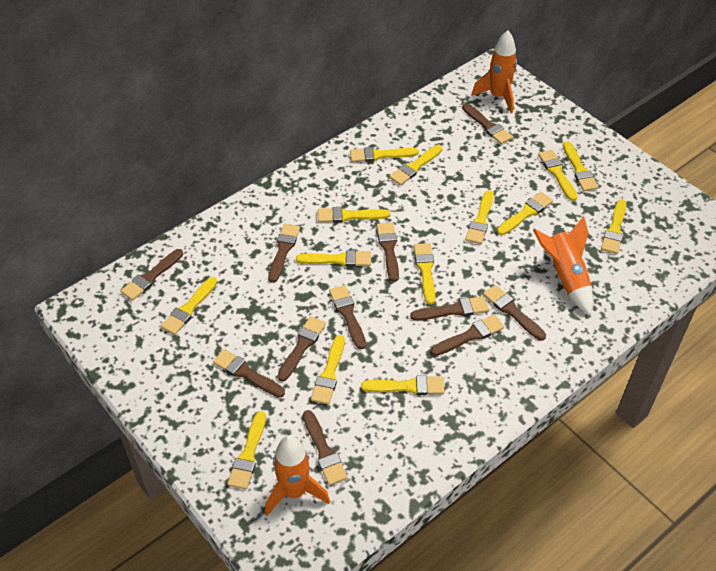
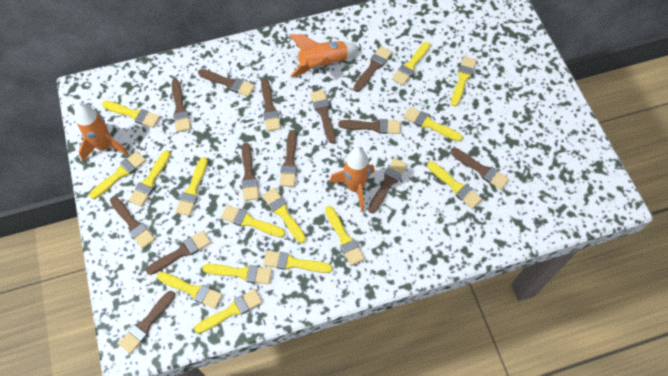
brown brush: [121,249,183,301] [213,349,285,398] [268,224,300,283] [278,316,326,382] [303,410,347,485] [329,285,366,349] [377,223,399,282] [410,296,489,320] [431,314,504,356] [462,103,513,144] [483,285,546,341] = 11 -> [110,196,155,249] [119,291,175,354] [146,231,211,275] [172,80,191,132] [198,69,255,96] [241,143,259,201] [261,79,281,131] [280,130,297,187] [310,90,336,143] [338,119,401,134] [354,46,392,92] [368,158,407,213] [450,148,509,190] = 13
yellow brush: [161,277,217,335] [227,411,266,489] [296,250,371,267] [311,335,345,405] [318,207,390,223] [350,147,419,162] [361,375,444,395] [389,145,443,185] [414,243,436,305] [465,190,494,244] [497,192,553,235] [538,150,577,201] [563,141,598,191] [601,200,626,254] = 14 -> [89,151,146,199] [102,101,160,128] [129,150,171,207] [157,272,223,309] [176,157,208,216] [194,289,262,334] [202,264,272,284] [221,205,285,238] [262,188,306,243] [263,250,333,273] [325,206,364,266] [392,42,430,86] [403,107,463,142] [427,161,482,209] [451,56,477,107] = 15

